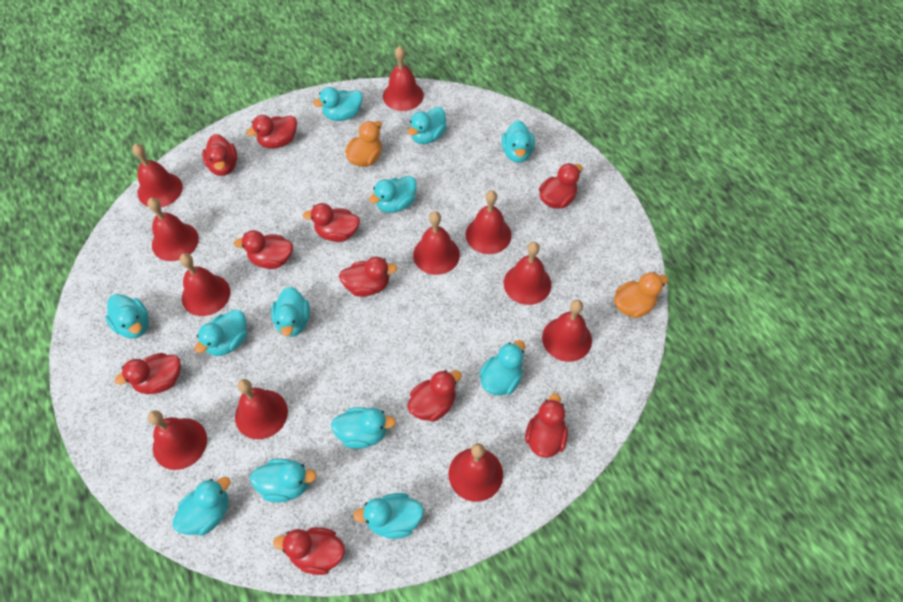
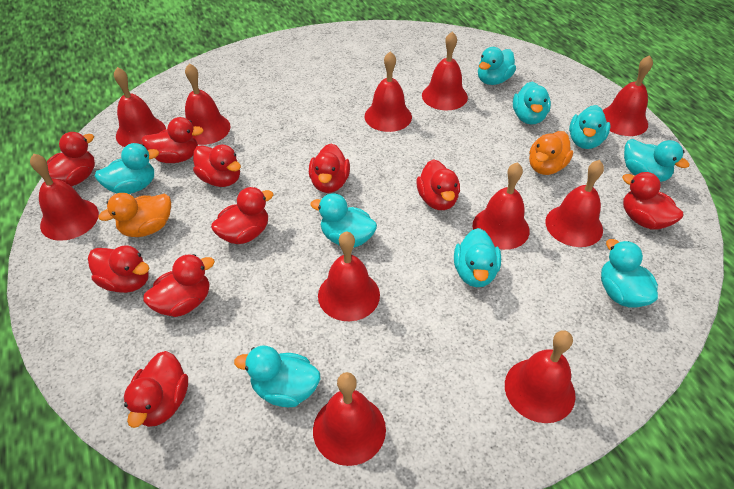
turquoise duck: [105,294,149,339] [172,477,231,536] [195,310,247,356] [250,459,317,502] [271,287,310,337] [313,87,363,121] [331,407,396,449] [353,493,424,539] [369,176,417,213] [408,107,447,144] [479,340,525,396] [502,120,535,163] = 12 -> [95,143,159,194] [234,346,320,407] [310,193,377,248] [454,228,501,287] [478,47,516,85] [513,81,551,125] [569,105,611,149] [601,239,658,308] [624,139,690,182] = 9

